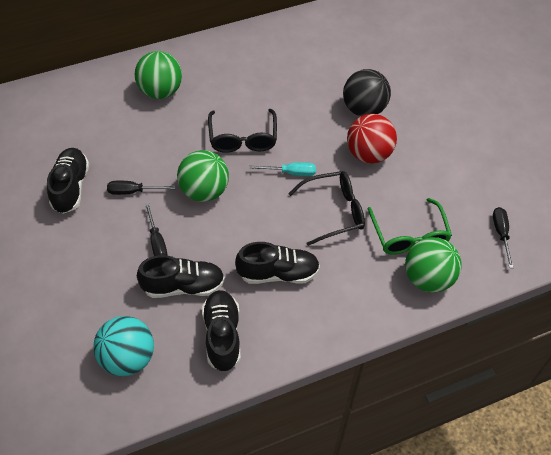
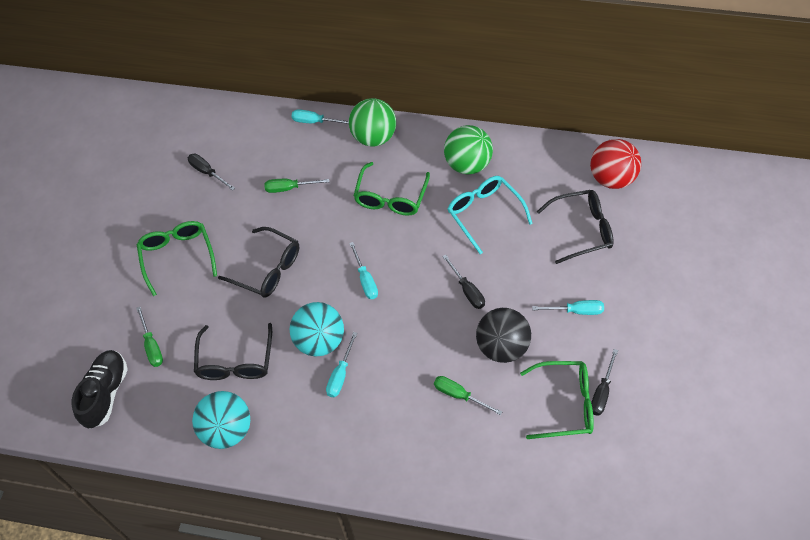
black glasses: [208,109,277,153] [288,171,365,246] = 2 -> [194,323,272,380] [218,227,299,298] [537,190,614,264] = 3
black shoe: [47,148,89,214] [137,255,225,298] [202,290,241,371] [235,242,320,284] = 4 -> [72,350,128,429] = 1
green ball: [134,51,182,99] [177,150,229,202] [405,237,461,293] = 3 -> [349,98,396,146] [444,125,493,175] = 2
green glasses: [368,198,452,255] = 1 -> [137,221,217,296] [354,162,430,216] [520,361,594,439] = 3
green screwdriver: none = 0 -> [136,307,163,367] [264,179,329,193] [434,376,503,415] = 3
turquoise ball: [93,316,154,376] = 1 -> [192,391,250,449] [290,302,344,356] = 2
turquoise glasses: none = 0 -> [448,176,533,254] = 1
turquoise screwdriver: [249,162,316,176] = 1 -> [292,109,349,124] [326,332,357,397] [349,242,378,299] [532,300,604,315] = 4

